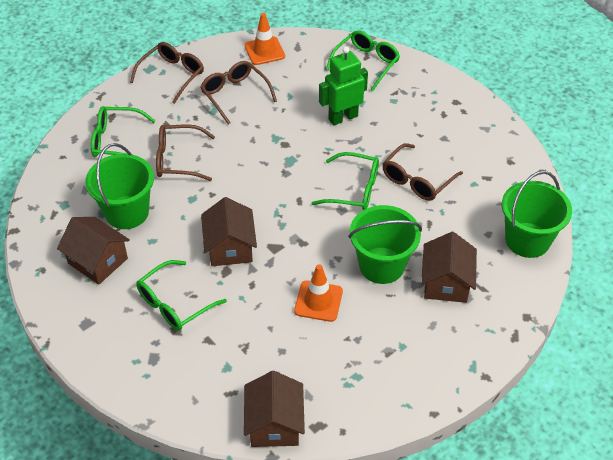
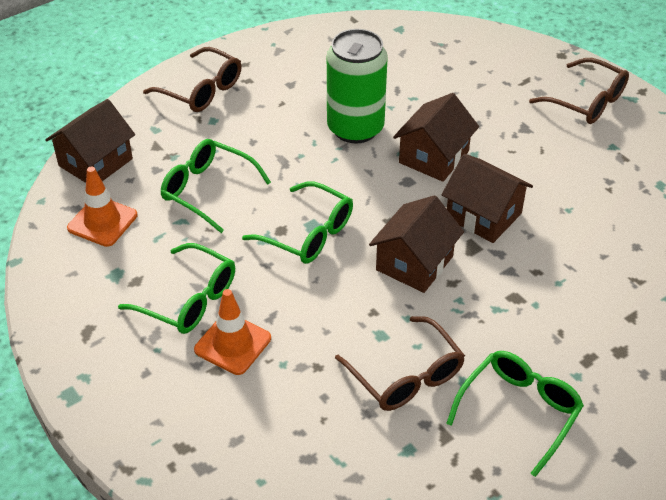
brown glasses: [130,42,204,104] [156,125,215,181] [200,61,277,125] [382,143,463,201] = 4 -> [143,47,241,112] [335,316,465,411] [529,58,629,124] = 3
green bucket: [85,143,154,229] [348,205,422,284] [502,171,572,258] = 3 -> none = 0
green can: none = 0 -> [327,29,388,143] = 1
green robot: [319,46,368,126] = 1 -> none = 0

